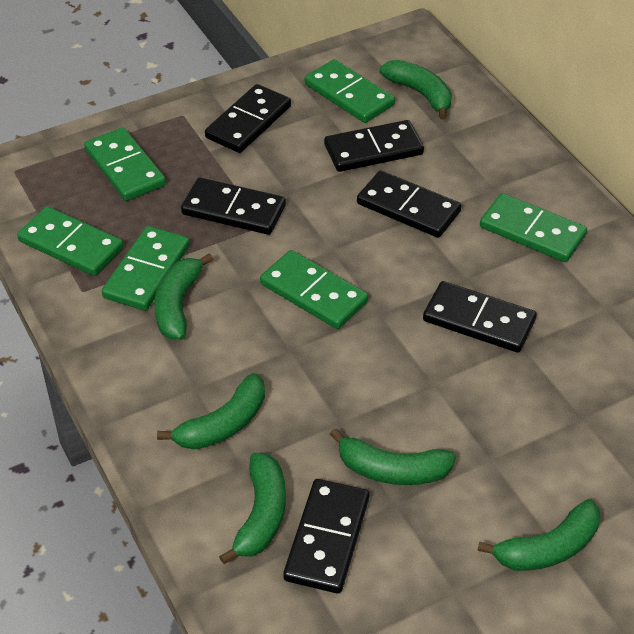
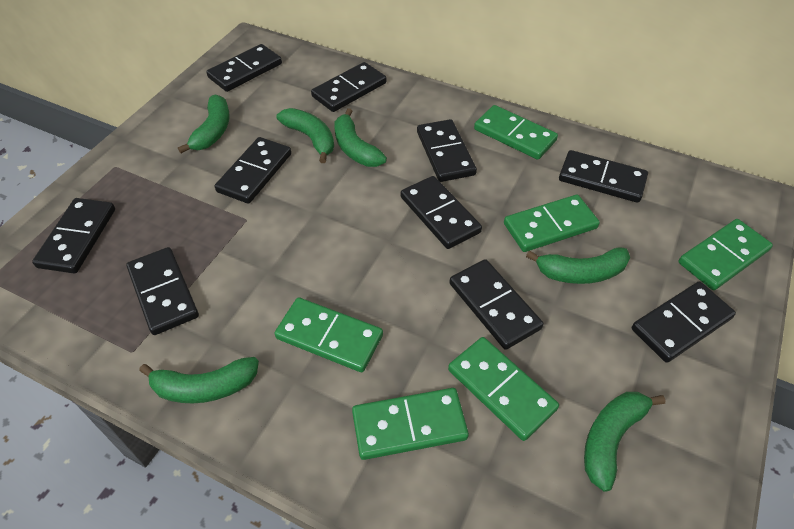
black domino: [181,178,286,235] [205,84,291,153] [283,479,369,594] [324,120,424,172] [357,170,461,238] [423,281,537,353] = 6 -> [32,198,115,273] [126,247,199,335] [206,44,282,92] [215,137,291,204] [311,62,386,112] [401,176,482,249] [417,119,477,182] [449,259,543,350] [559,150,648,203] [632,281,736,363] = 10

